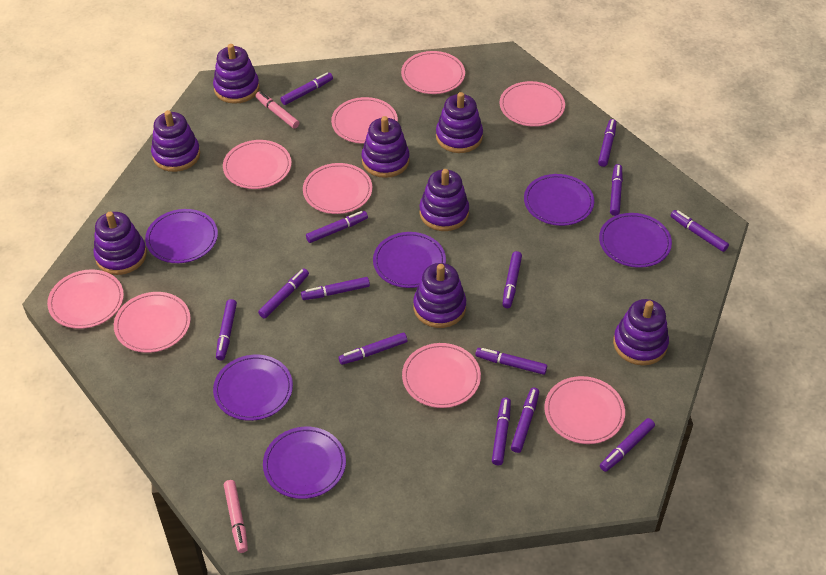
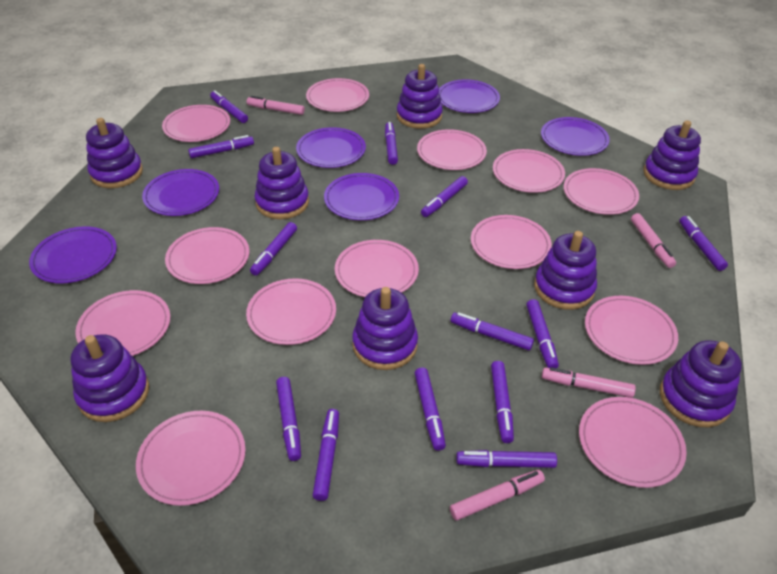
pink marker: [224,480,248,553] [256,91,299,129] = 2 -> [247,96,305,115] [450,470,545,521] [542,367,636,398] [631,213,676,268] = 4
pink plate: [47,269,124,329] [114,292,191,353] [223,140,291,189] [303,163,372,214] [331,97,398,144] [401,51,465,94] [402,343,481,408] [500,81,565,127] [544,376,625,444] = 9 -> [75,290,170,356] [136,411,246,506] [162,105,230,142] [165,227,249,284] [246,278,336,345] [306,78,369,112] [335,240,419,297] [417,129,487,170] [471,215,552,269] [493,149,565,193] [564,168,639,215] [579,397,687,488] [585,296,678,365] = 13
purple marker: [216,299,237,360] [258,268,309,319] [280,73,333,105] [301,277,370,300] [306,211,368,243] [338,332,407,365] [475,348,547,375] [492,398,511,465] [502,251,522,308] [511,388,539,453] [598,119,617,167] [600,418,655,472] [610,164,623,216] [671,210,729,252] = 14 -> [188,135,254,158] [210,90,248,123] [250,222,297,276] [276,377,301,461] [313,409,339,501] [385,122,398,165] [415,368,446,451] [421,176,468,217] [451,312,534,351] [456,450,557,468] [491,361,514,443] [526,299,559,368] [679,216,728,271] = 13

